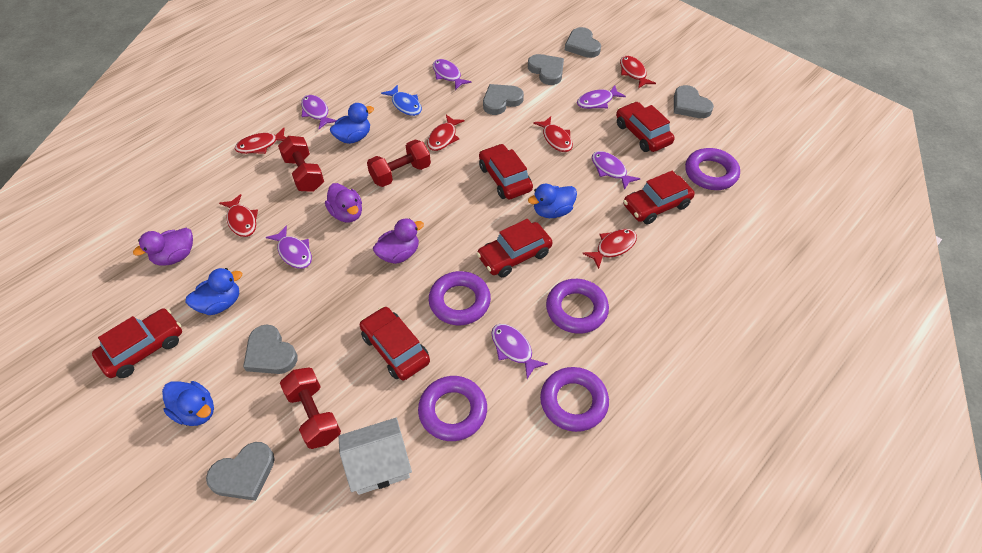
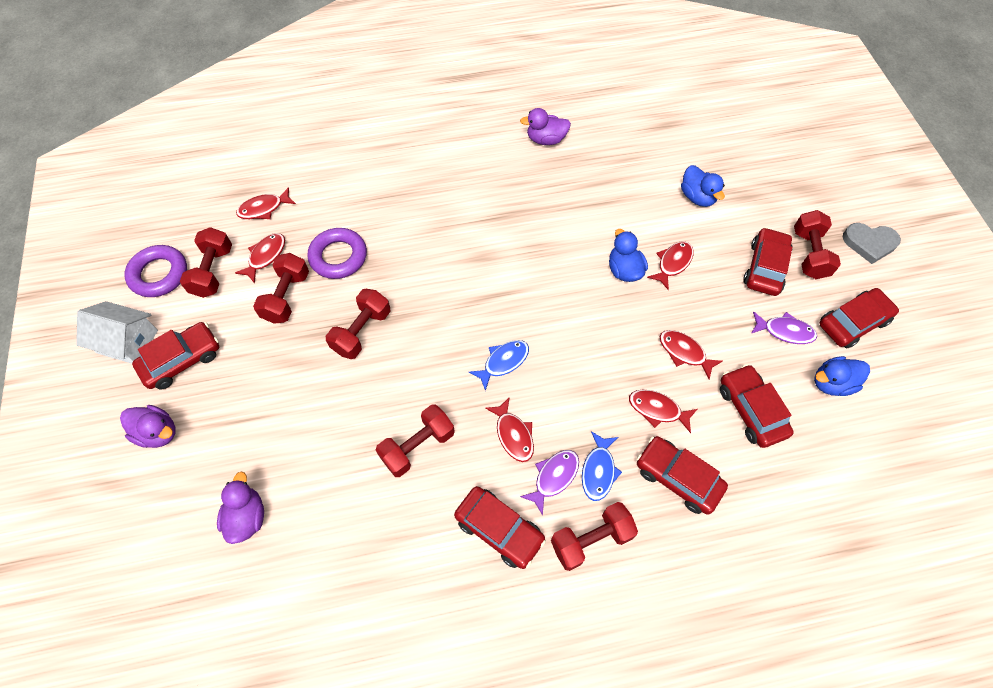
blue duck: [162,381,214,426] [185,268,242,315] [330,103,374,144] [528,184,577,218] = 4 -> [609,229,648,282] [681,165,725,207] [814,356,870,396] = 3
blue fish: [381,85,422,116] = 1 -> [469,340,529,391] [582,431,622,501] = 2
grey heart: [206,442,275,501] [243,325,298,374] [483,84,524,115] [528,54,564,85] [565,27,601,58] [674,85,714,118] = 6 -> [843,223,901,264] = 1
purple fish: [266,225,312,269] [301,95,337,129] [433,59,471,90] [491,324,548,379] [577,85,626,109] [592,151,640,190] = 6 -> [520,450,579,516] [751,311,817,344] = 2
purple ring: [418,376,487,441] [429,271,491,325] [540,367,609,432] [546,279,609,334] [685,148,740,190] = 5 -> [124,245,187,297] [307,228,367,279] = 2
red dumbbell: [278,136,324,192] [280,367,341,449] [367,139,431,187] = 3 -> [180,227,232,298] [253,253,309,324] [326,289,391,359] [376,404,455,477] [551,502,638,571] [794,210,841,279] = 6

